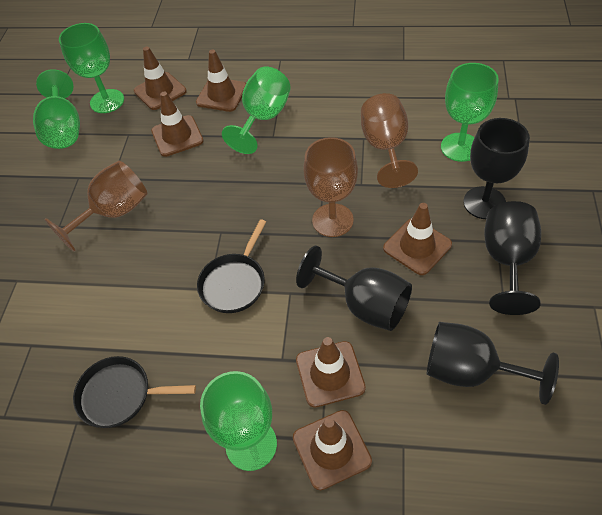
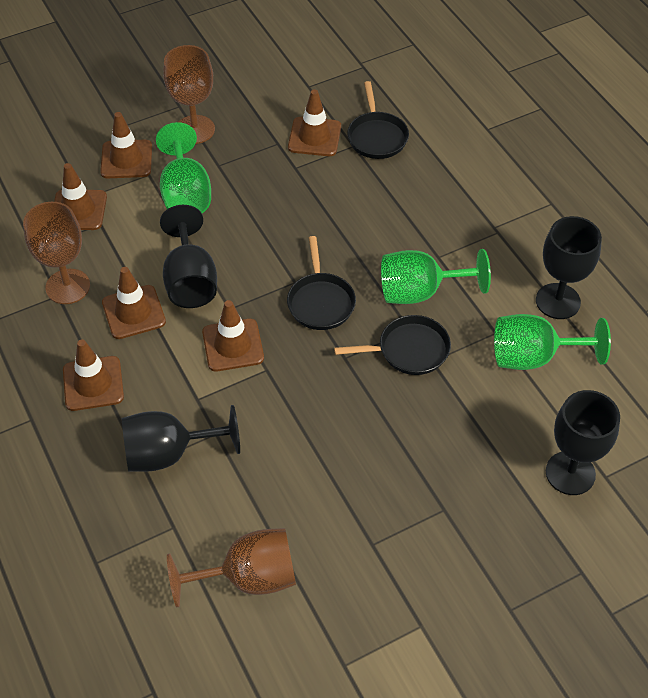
black pan: [73,356,196,428] [197,219,266,313] = 2 -> [287,236,356,330] [334,315,451,375] [347,81,409,159] = 3
green goblet: [33,69,80,149] [59,23,124,113] [200,371,277,471] [222,67,291,154] [441,63,499,162] = 5 -> [156,122,211,213] [381,249,491,304] [494,314,611,370] = 3

